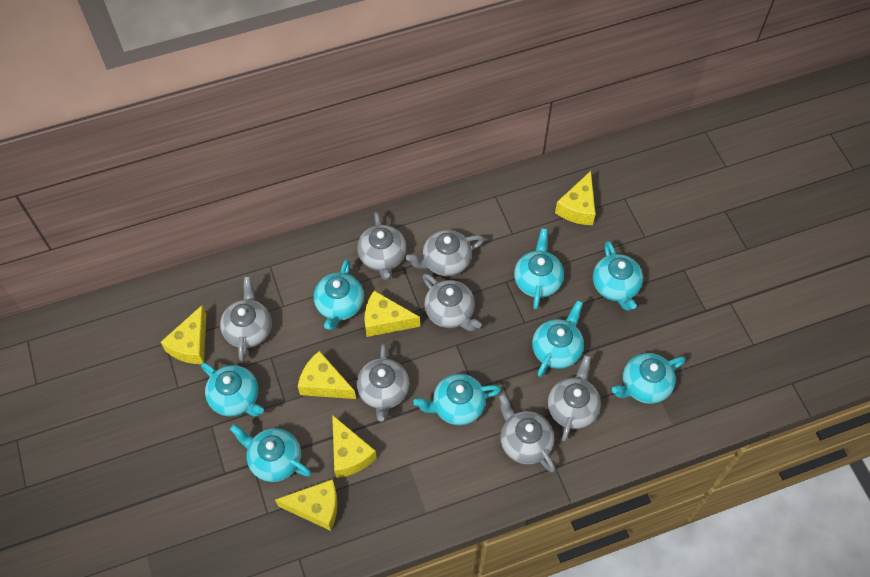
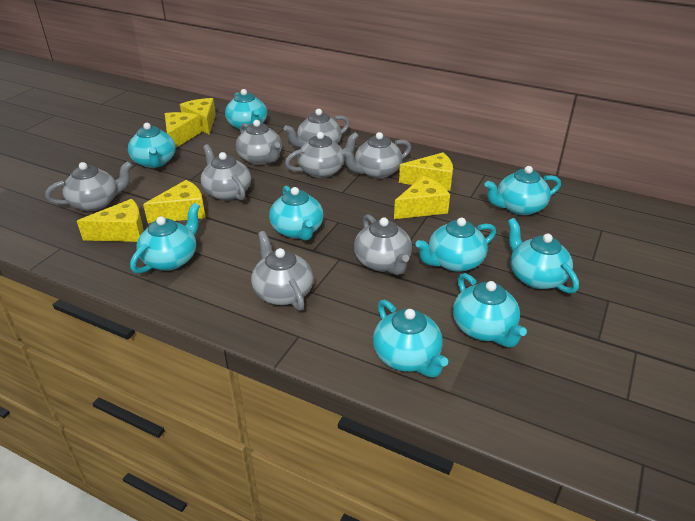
grey teapot: [220,276,272,361] [357,212,406,280] [357,343,409,421] [406,230,484,276] [423,273,481,331] [499,393,555,472] [548,355,601,442] = 7 -> [45,161,133,211] [201,144,251,200] [236,120,282,165] [251,231,313,311] [283,109,350,148] [285,132,359,178] [341,132,411,179] [354,214,412,275] = 8
turquoise teapot: [201,362,264,417] [230,424,311,482] [314,259,364,330] [413,374,501,426] [514,228,564,310] [532,300,584,377] [593,241,643,311] [612,353,685,404] = 8 -> [128,123,176,168] [130,203,200,274] [225,89,267,130] [269,185,323,240] [373,300,448,378] [416,217,496,272] [453,273,527,347] [485,166,561,215] [508,218,579,293] = 9

